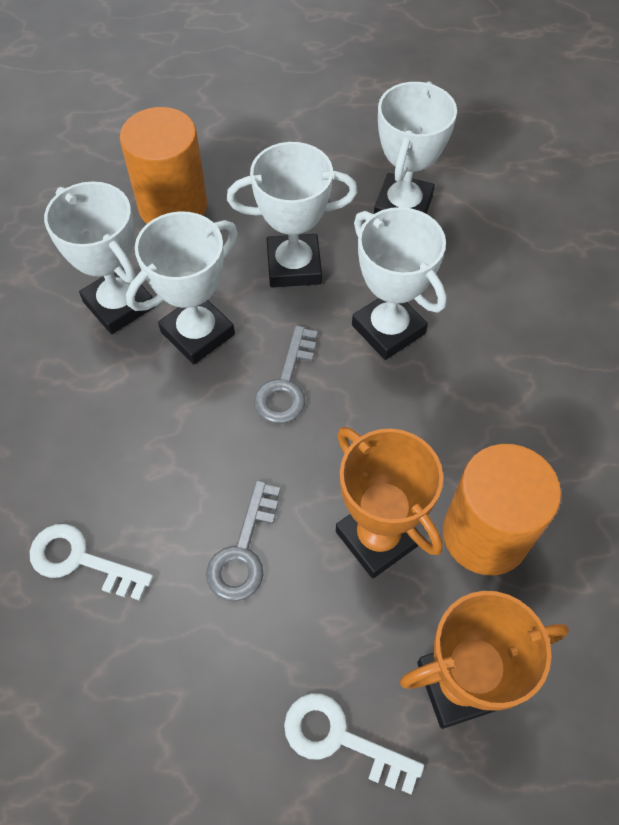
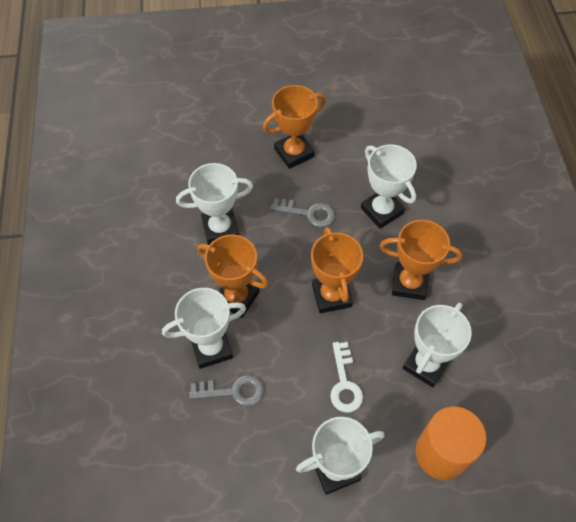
orange cylinder: [120,107,207,224] [443,444,561,575] = 2 -> [416,406,486,480] = 1
orange trophy: [336,427,443,578] [400,591,569,729] = 2 -> [197,234,269,318] [263,85,326,169] [311,227,363,313] [380,220,462,300] = 4
white key: [30,524,153,601] [284,693,424,794] = 2 -> [330,342,363,412] = 1

